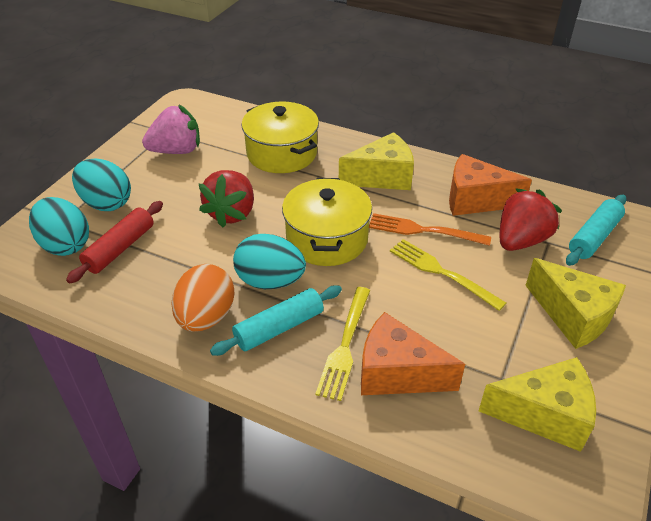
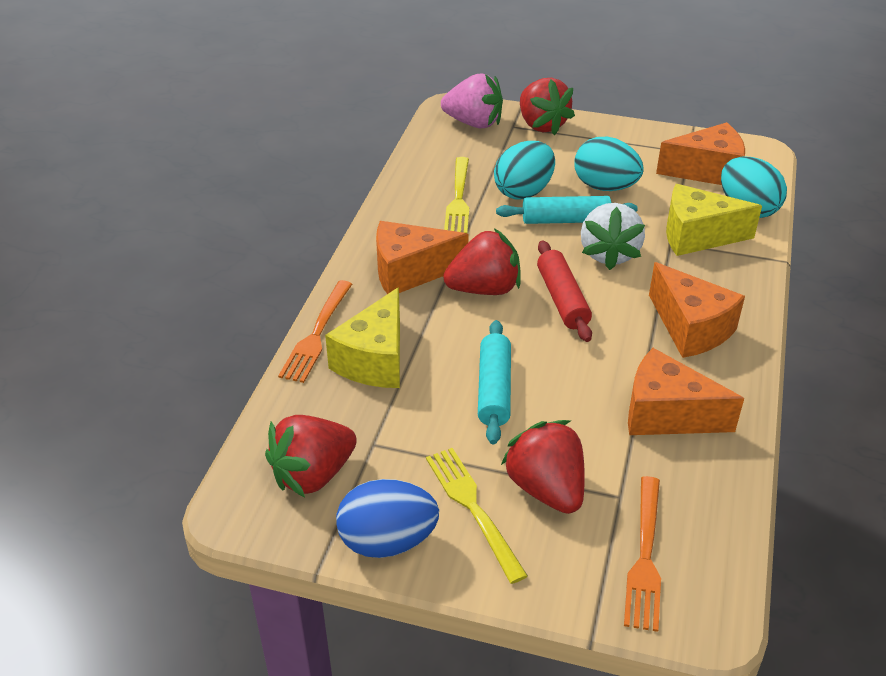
blue egg: none = 0 -> [336,479,439,558] = 1
orange cheese: [361,312,465,395] [449,154,532,216] = 2 -> [376,221,469,294] [628,348,744,435] [649,262,745,358] [656,122,745,185] = 4
orange egg: [171,264,235,332] = 1 -> none = 0
orange fork: [369,213,491,246] = 1 -> [278,280,352,383] [624,476,661,632] = 2
red strawberry: [199,170,254,228] [500,188,562,251] = 2 -> [265,415,357,497] [443,228,521,295] [501,420,585,514] [520,78,575,135] = 4
white strawberry: none = 0 -> [581,203,645,270] = 1
yellow cheese: [339,132,414,190] [479,357,596,452] [525,258,626,349] = 3 -> [325,287,400,388] [666,184,762,256] = 2
yellow pot: [241,102,319,173] [282,178,372,266] = 2 -> none = 0

